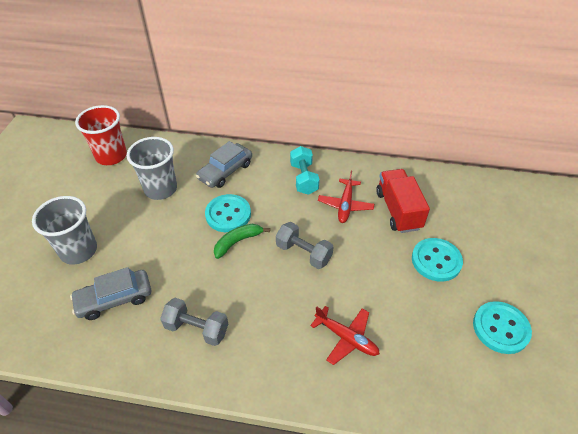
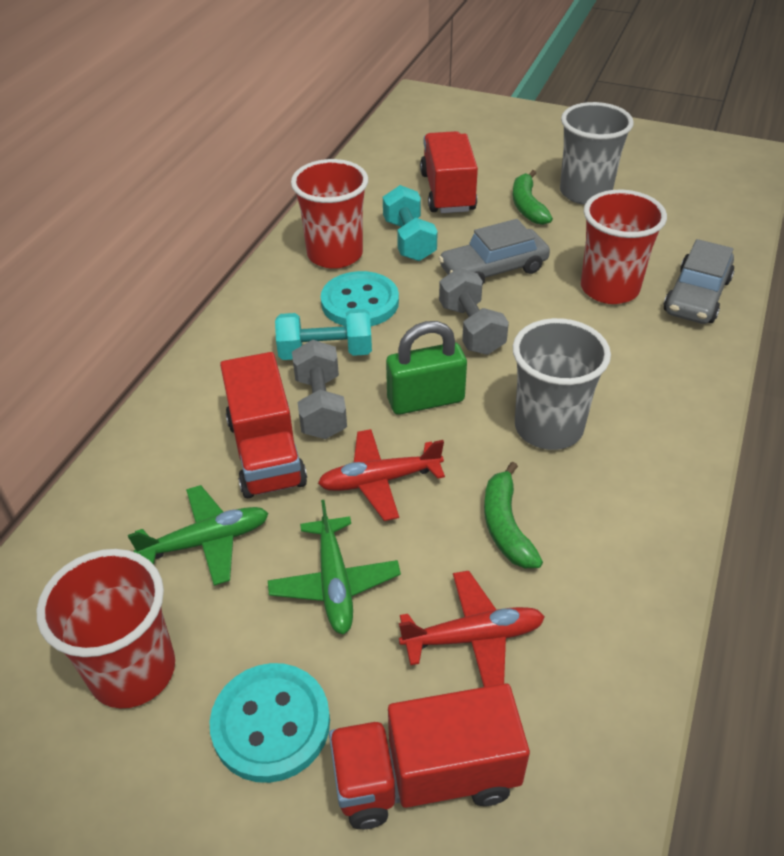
green banana: [214,224,270,259] = 1 -> [484,462,543,568] [513,170,553,225] = 2
green padlock: none = 0 -> [386,321,467,415] = 1
green plane: none = 0 -> [128,485,269,586] [268,500,401,635] = 2
red cup: [75,105,127,165] = 1 -> [37,549,175,709] [291,159,368,269] [581,190,667,304] = 3
red truck: [376,169,430,233] = 1 -> [220,352,307,498] [329,683,530,829] [420,131,478,213] = 3
turquoise button: [205,194,251,232] [412,238,463,282] [473,301,532,354] = 3 -> [210,663,330,783] [321,271,399,326] = 2
turquoise dumbbell: [290,146,320,195] = 1 -> [275,309,372,360] [383,185,438,261] = 2

